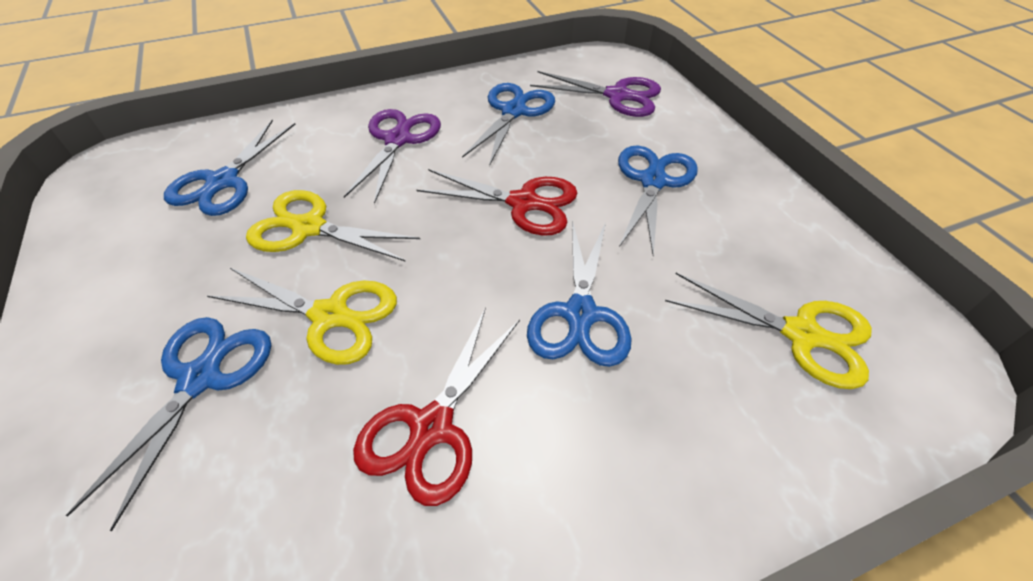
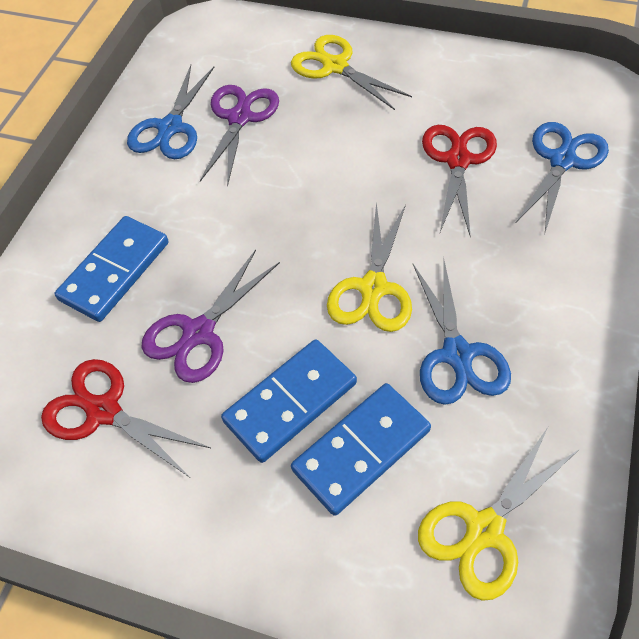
blue domino: none = 0 -> [55,216,168,322] [221,339,357,463] [291,383,431,516] = 3
blue scissors: [66,317,271,531] [164,120,296,216] [462,83,555,166] [527,220,632,367] [618,145,698,256] = 5 -> [127,65,214,159] [413,257,511,405] [516,122,609,232] = 3

